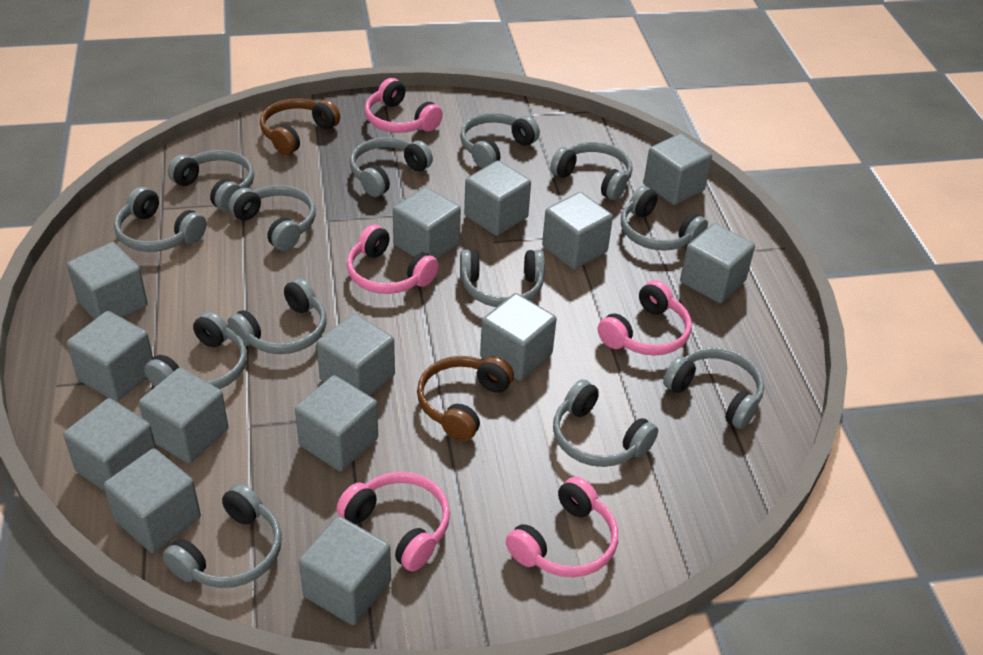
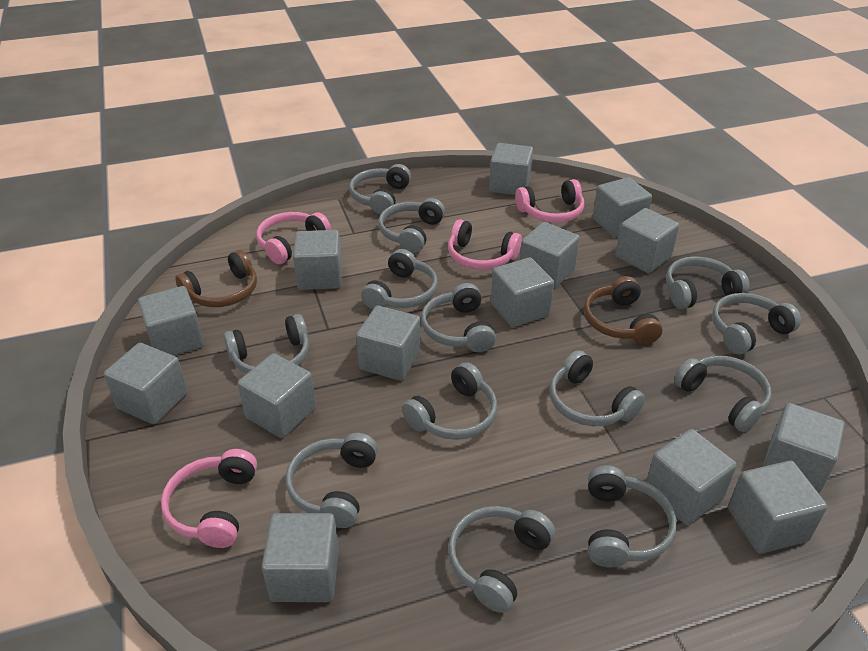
pink headphones: [337,472,450,571] [347,225,439,294] [365,78,443,133] [506,477,618,577] [598,280,692,356] = 5 -> [161,449,257,548] [256,212,331,264] [448,219,522,270] [515,179,584,223] = 4

